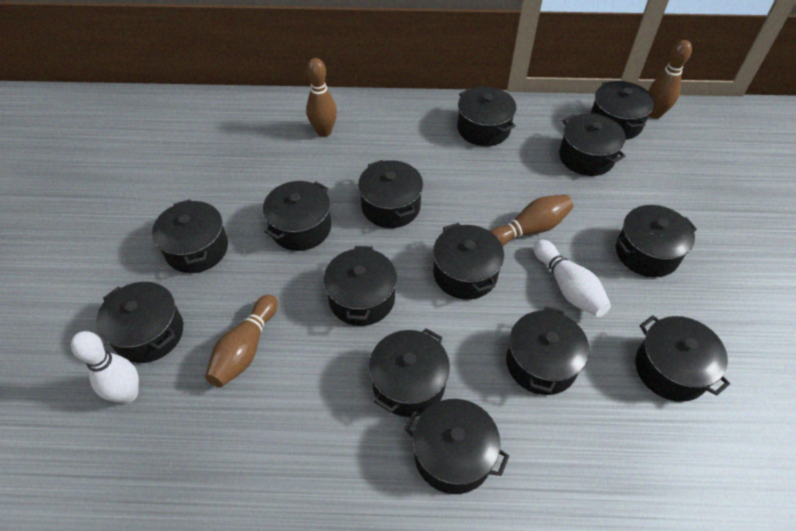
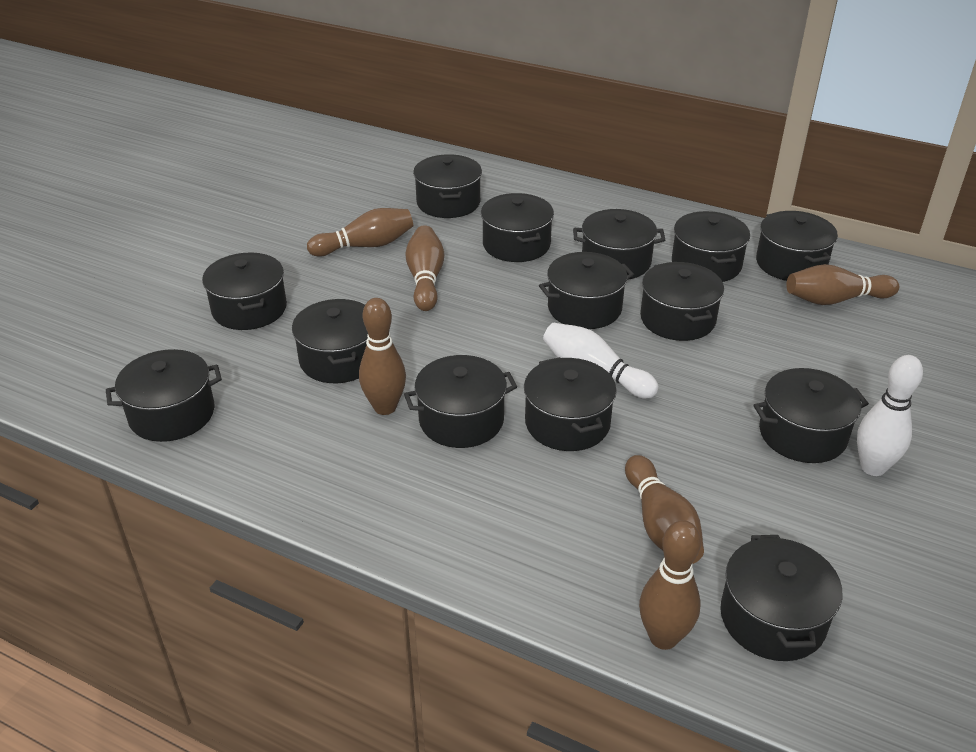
brown bowling pin: [205,295,278,387] [306,58,337,137] [490,194,573,246] [648,40,692,119] = 4 -> [307,208,413,256] [359,298,406,415] [405,226,444,311] [625,455,704,564] [639,520,701,650] [786,264,899,305] = 6

